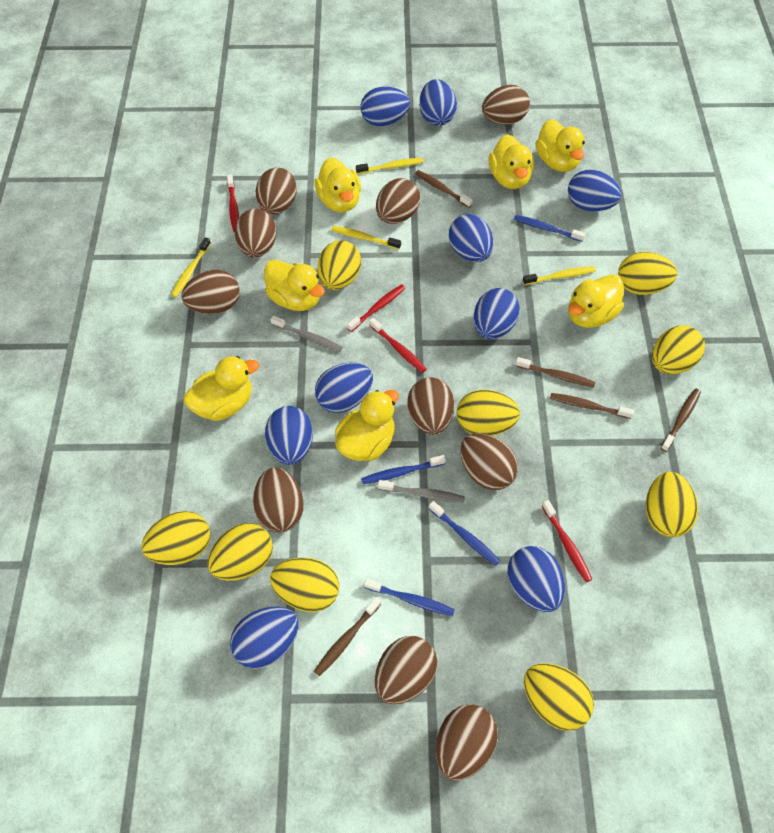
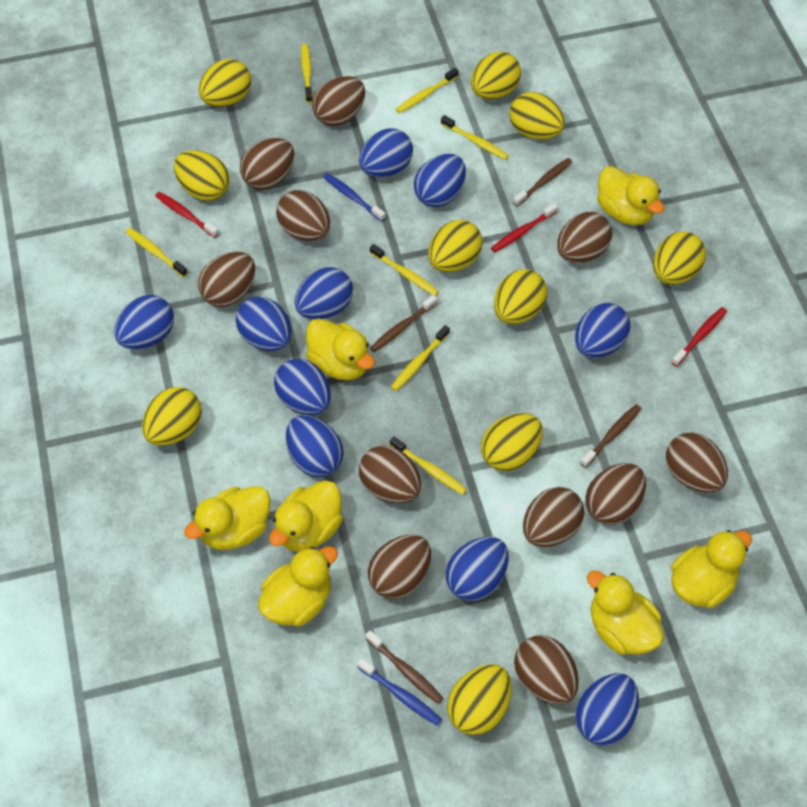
blue egg: [230,607,299,669] [265,406,313,465] [315,363,373,413] [360,87,410,126] [419,79,457,126] [449,214,493,262] [474,288,520,339] [508,546,565,612] [568,170,622,211] = 9 -> [114,295,174,349] [236,297,292,351] [274,359,331,415] [286,415,343,477] [295,267,353,320] [359,128,413,177] [414,154,466,207] [446,537,509,601] [575,303,630,358] [575,673,639,746] = 10
blue toothbrush: [361,455,446,484] [364,578,455,616] [429,501,500,566] [514,215,585,242] = 4 -> [323,173,386,222] [357,658,442,726] = 2
brown egg: [181,270,240,314] [235,209,277,258] [253,467,304,532] [256,168,297,215] [375,636,437,704] [376,178,420,224] [407,377,454,435] [436,704,498,780] [460,433,518,490] [482,85,530,124] = 10 -> [198,252,255,307] [240,138,294,190] [276,190,330,241] [312,76,365,126] [359,445,421,503] [368,535,431,599] [514,635,579,705] [523,487,584,547] [557,212,612,263] [585,463,646,525] [666,432,728,492] = 11
brown toothbrush: [314,597,381,676] [415,170,473,208] [516,357,595,388] [550,393,634,419] [661,389,701,452] = 5 -> [365,630,443,704] [370,295,437,352] [513,158,572,206] [580,404,641,468] = 4
grey toothbrush: [271,316,343,352] [378,480,465,503] = 2 -> none = 0
red toothbrush: [227,174,239,232] [347,284,405,332] [369,318,427,373] [542,500,592,582] = 4 -> [155,192,219,238] [491,203,558,253] [671,307,727,366] = 3
yellow egg: [141,511,210,565] [208,523,273,581] [270,557,339,612] [318,240,361,290] [456,390,520,436] [524,663,594,731] [618,252,677,295] [646,471,698,537] [652,326,705,374] = 9 -> [142,387,202,446] [174,150,230,201] [199,59,251,107] [428,220,483,272] [447,664,512,735] [471,52,521,100] [481,413,543,472] [494,269,547,324] [509,92,565,139] [653,231,706,285] = 10
yellow toothbrush: [171,237,211,297] [331,226,401,249] [356,158,424,174] [523,266,596,285] = 4 -> [126,228,188,277] [301,44,313,103] [370,244,439,296] [390,436,467,495] [391,325,450,391] [396,68,458,113] [441,115,509,160] = 7

